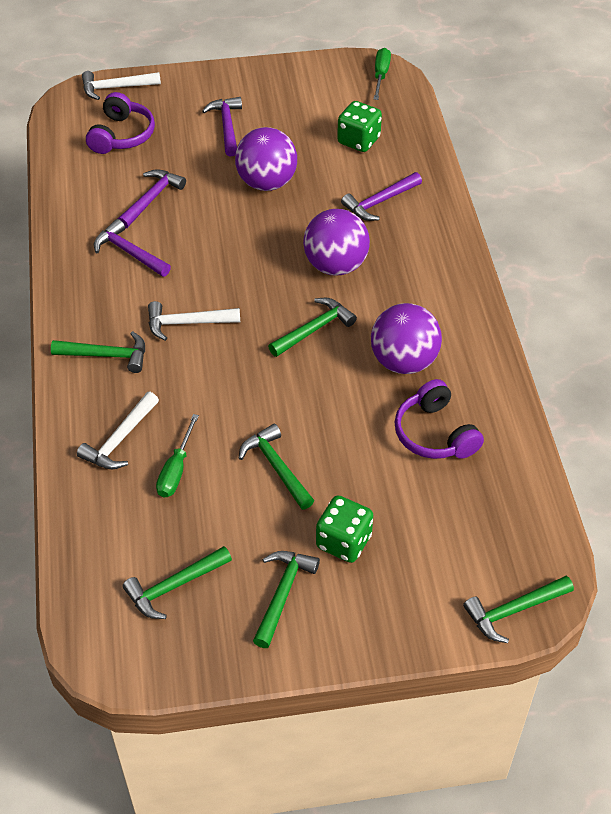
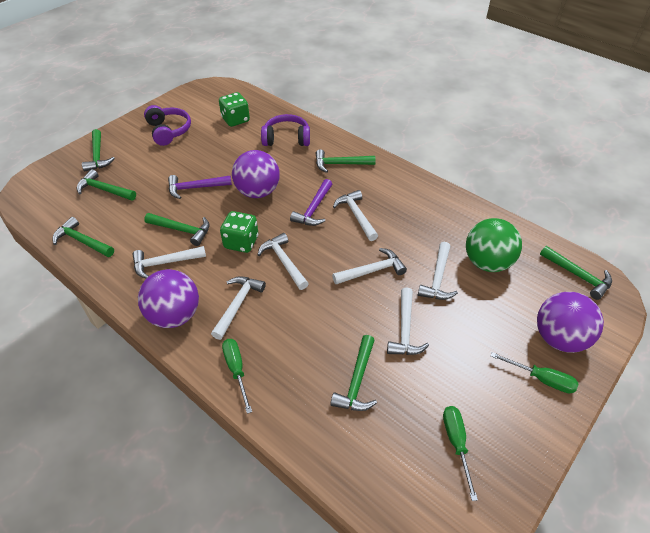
green ball: none = 0 -> [466,218,522,272] = 1
green hammer: [51,331,145,373] [123,546,232,619] [239,424,314,510] [253,551,320,648] [268,298,357,357] [463,576,574,643] = 6 -> [52,217,114,257] [77,169,136,201] [82,129,115,171] [144,213,210,246] [316,149,376,173] [330,335,377,411] [540,246,612,300] = 7
green screwdriver: [156,414,199,498] [374,48,391,100] = 2 -> [222,339,252,414] [443,406,478,501] [491,352,578,393] = 3
purple hammer: [94,219,171,277] [118,169,186,229] [202,97,242,156] [341,172,422,221] = 4 -> [168,175,232,199] [290,179,332,226] = 2
white hammer: [77,392,159,470] [82,71,161,100] [148,301,240,341] = 3 -> [132,246,206,279] [211,276,266,340] [257,233,309,290] [332,248,407,285] [333,190,378,241] [387,288,429,355] [418,242,458,300] = 7

